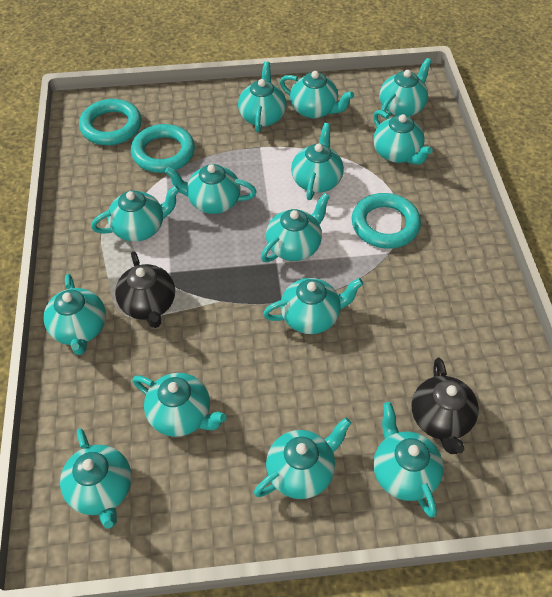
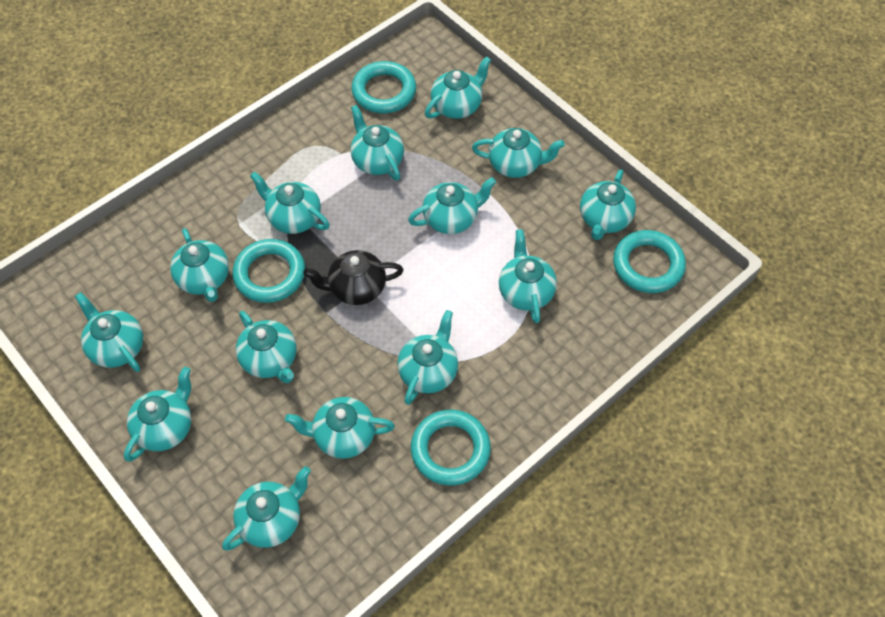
black teapot: [115,252,175,328] [412,358,479,454] = 2 -> [303,250,403,305] = 1
turquoise ring: [79,99,142,145] [131,124,195,173] [352,193,421,249] = 3 -> [232,239,305,303] [352,61,416,113] [411,410,491,486] [613,230,686,293] = 4

